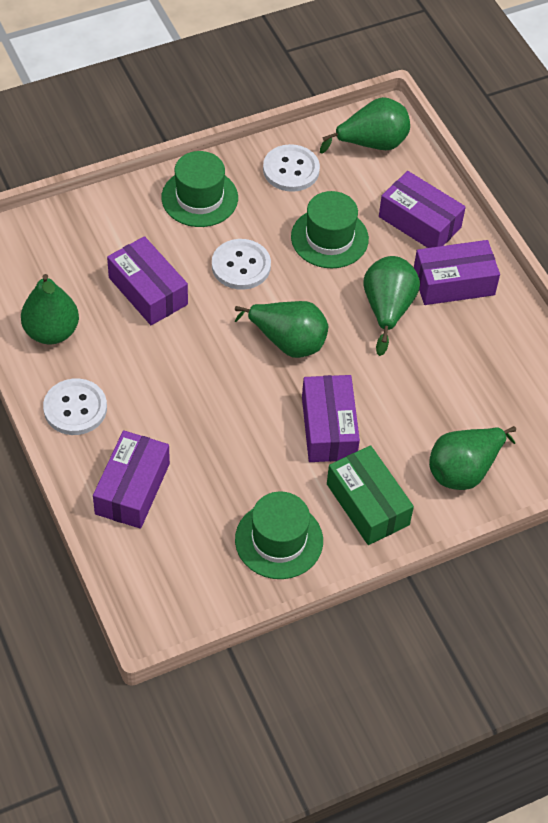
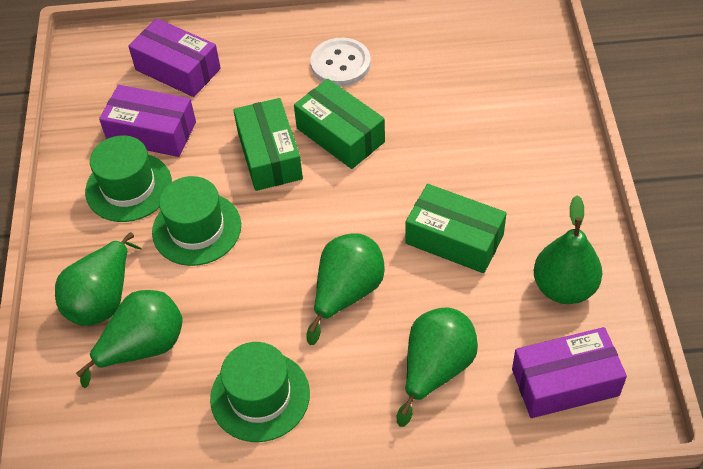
green box: [327,445,414,545] = 1 -> [233,98,303,191] [294,79,385,169] [406,184,507,273] = 3
purple box: [93,430,170,529] [107,236,188,325] [302,375,360,462] [379,171,466,248] [414,240,500,305] = 5 -> [99,85,196,157] [128,18,221,97] [512,327,627,418] = 3
white button: [43,378,107,435] [212,239,271,290] [263,144,320,192] = 3 -> [310,38,371,86] = 1

